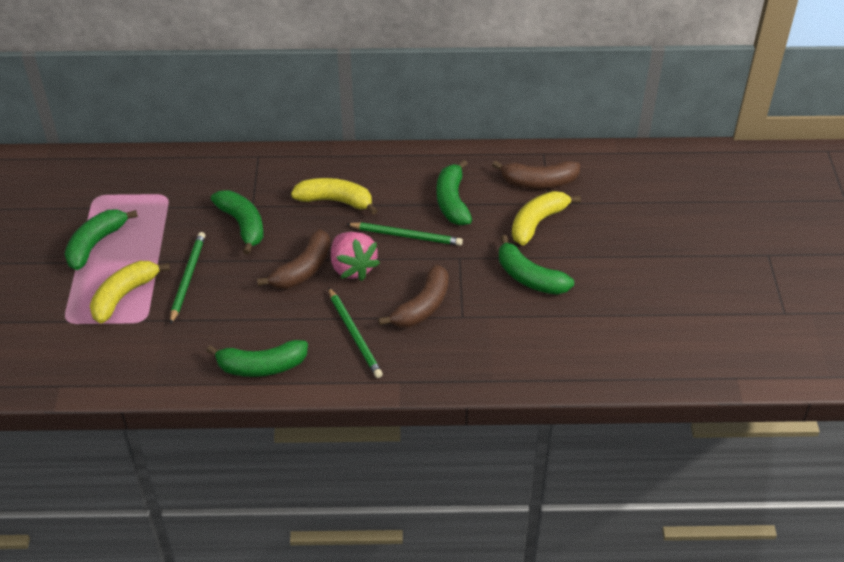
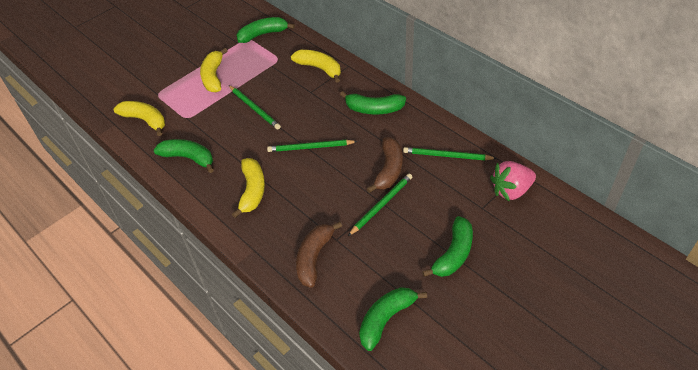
brown banana: [257,229,331,289] [378,264,449,328] [492,160,580,189] = 3 -> [296,222,342,288] [367,137,403,193] = 2
green pencil: [170,232,205,324] [328,287,383,378] [347,222,463,246] = 3 -> [229,85,281,129] [267,140,358,152] [348,174,412,236] [403,147,497,160] = 4
yellow banana: [90,261,170,323] [291,178,378,215] [512,191,581,245] = 3 -> [113,101,165,136] [200,48,228,92] [232,158,265,218] [291,50,341,83] = 4

